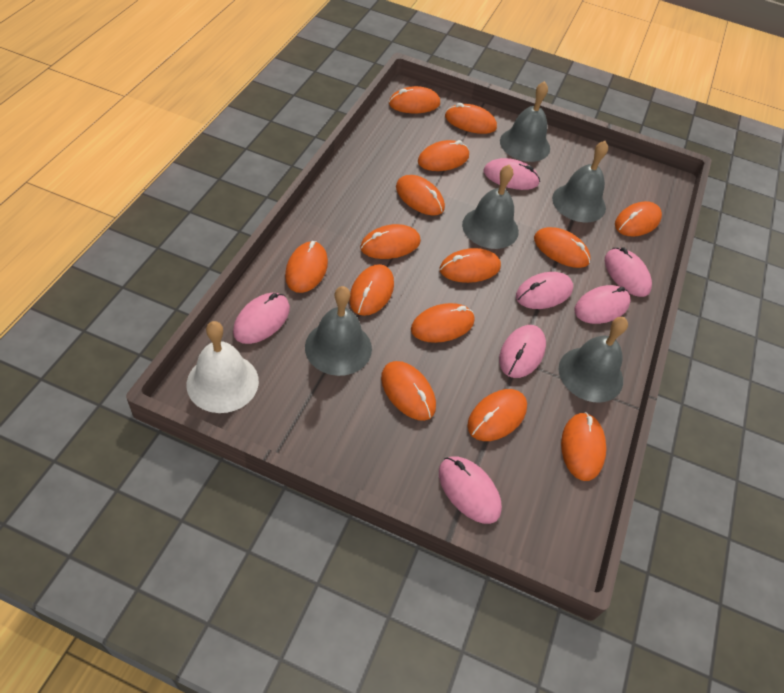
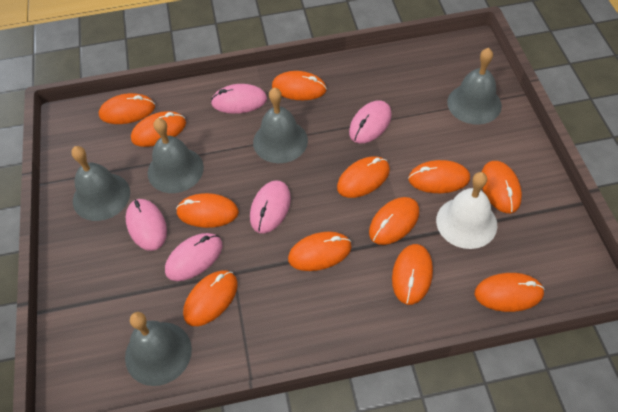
orange mouse: [285,241,328,293] [349,264,394,316] [360,224,421,259] [381,361,436,421] [389,86,440,113] [396,175,445,215] [411,303,474,343] [418,140,469,171] [440,248,501,283] [445,103,497,134] [467,389,527,441] [534,227,591,268] [561,412,606,481] [615,201,662,237] = 14 -> [99,93,155,124] [131,111,186,147] [176,193,239,228] [183,270,238,326] [272,71,327,100] [288,232,352,271] [337,156,390,198] [369,197,419,245] [392,244,433,305] [408,160,470,193] [475,273,545,312] [481,161,522,213] = 12
pink mouse: [233,293,290,344] [439,456,502,524] [483,158,540,190] [499,325,546,378] [516,272,573,309] [574,285,631,324] [605,248,652,297] = 7 -> [126,199,167,251] [165,233,222,281] [211,84,267,114] [250,181,291,233] [349,100,392,143] = 5

